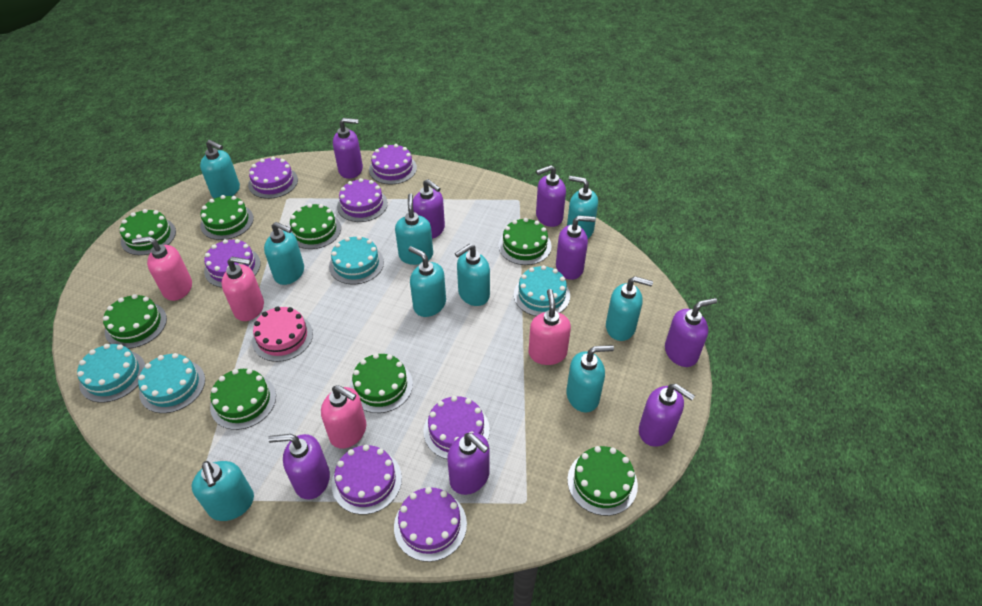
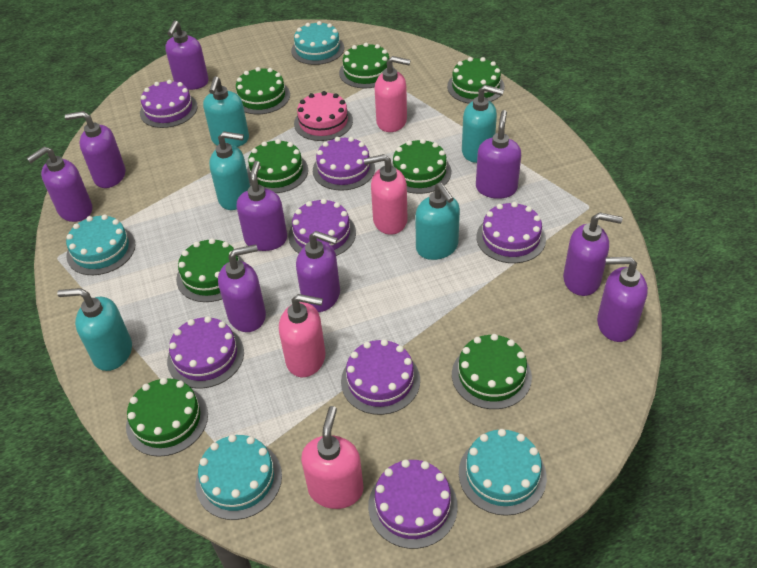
purple soap dispenser: [268,434,330,500] [333,118,363,179] [413,179,445,239] [447,433,490,495] [536,165,566,227] [556,215,596,280] [639,384,695,447] [665,298,717,367] = 8 -> [27,147,92,222] [65,111,125,188] [165,21,209,90] [218,244,266,332] [237,161,287,251] [296,231,340,312] [476,110,521,199] [563,212,623,296] [597,257,648,342] = 9
turquoise soap dispenser: [191,461,254,521] [200,140,240,199] [264,222,304,285] [395,193,433,265] [408,246,446,317] [455,244,490,306] [566,345,614,412] [567,176,598,238] [606,276,653,341] = 9 -> [57,288,132,371] [203,76,249,147] [209,131,250,210] [415,183,460,260] [462,85,504,163] = 5

